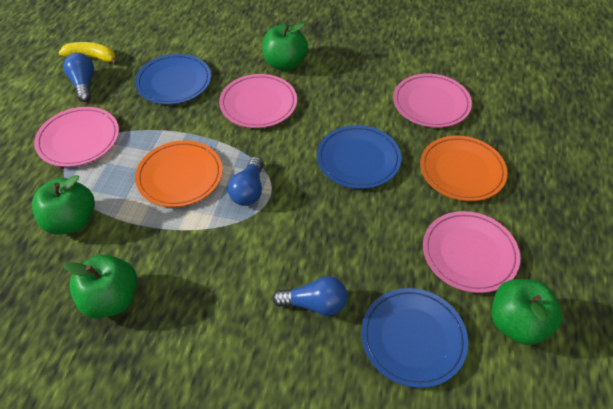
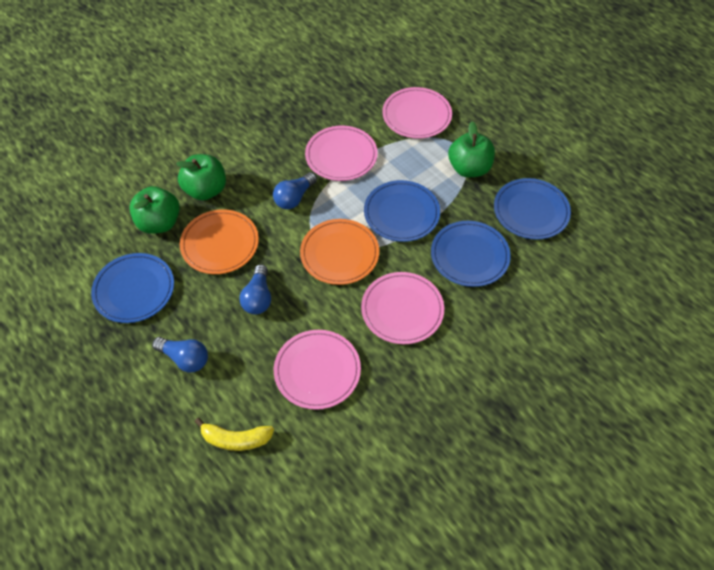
blue plate: [135,54,211,105] [317,125,401,189] [361,288,468,388] = 3 -> [91,253,174,323] [364,180,440,242] [431,221,511,287] [494,178,571,240] = 4
green apple: [32,175,95,235] [64,255,137,318] [262,23,308,71] [492,279,562,345] = 4 -> [129,186,180,234] [176,154,226,201] [448,121,495,177] = 3

